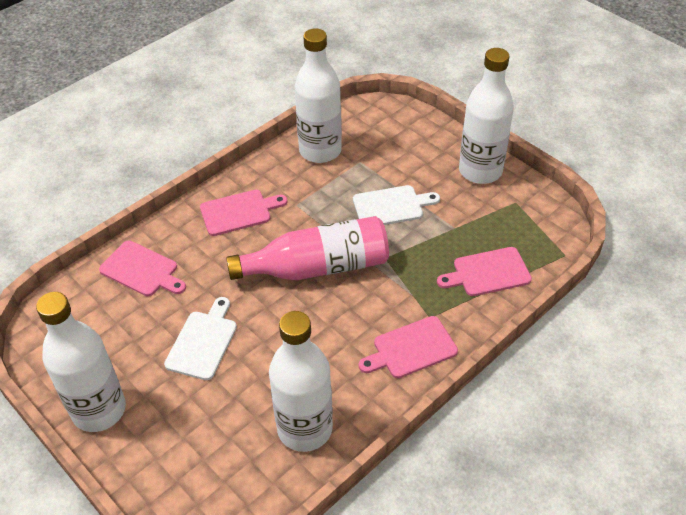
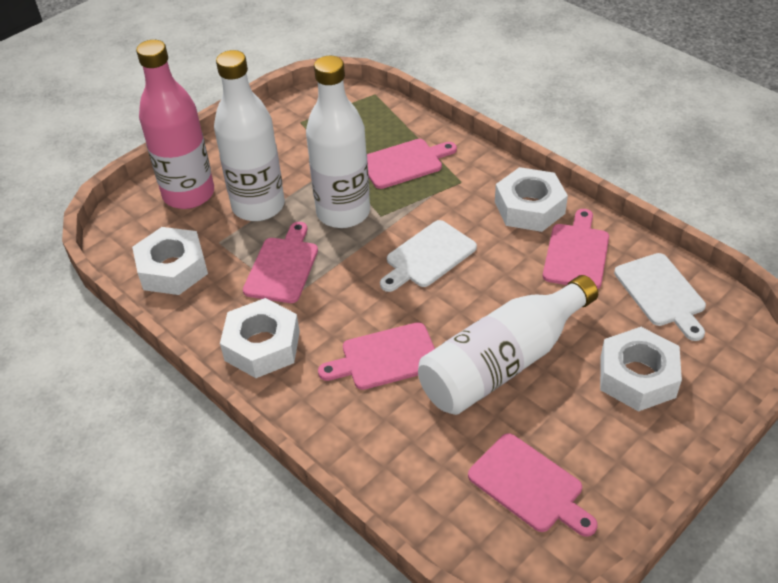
pink cutting board: [99,240,186,296] [200,190,287,236] [359,316,458,378] [437,247,532,296] = 4 -> [243,222,318,303] [318,322,435,390] [367,139,457,189] [468,433,598,537] [543,209,609,289] = 5
white bottle: [36,292,126,432] [269,311,333,452] [294,28,342,163] [459,48,514,184] = 4 -> [214,50,285,221] [306,56,370,228] [418,275,598,415] = 3
white nut: none = 0 -> [132,227,208,295] [220,298,300,378] [495,167,568,232] [600,327,682,412] = 4

